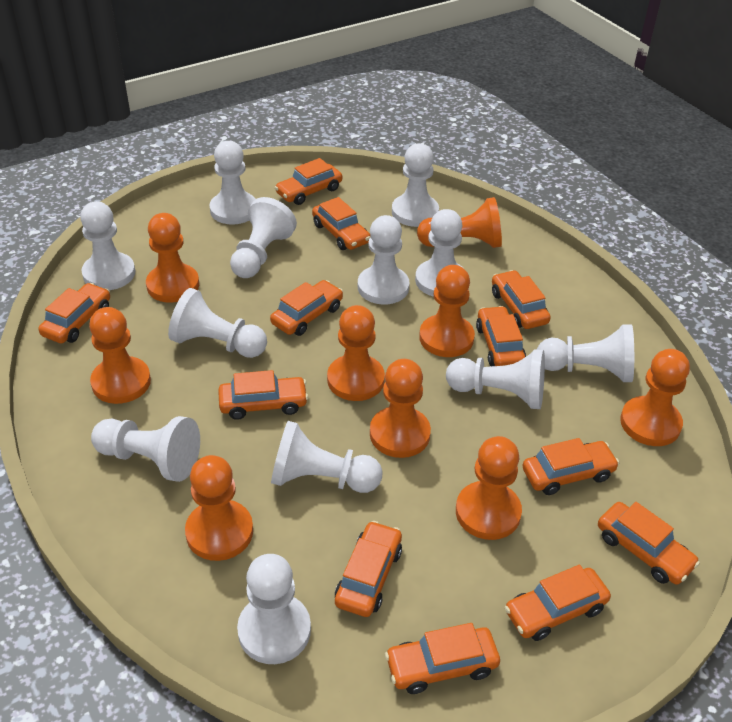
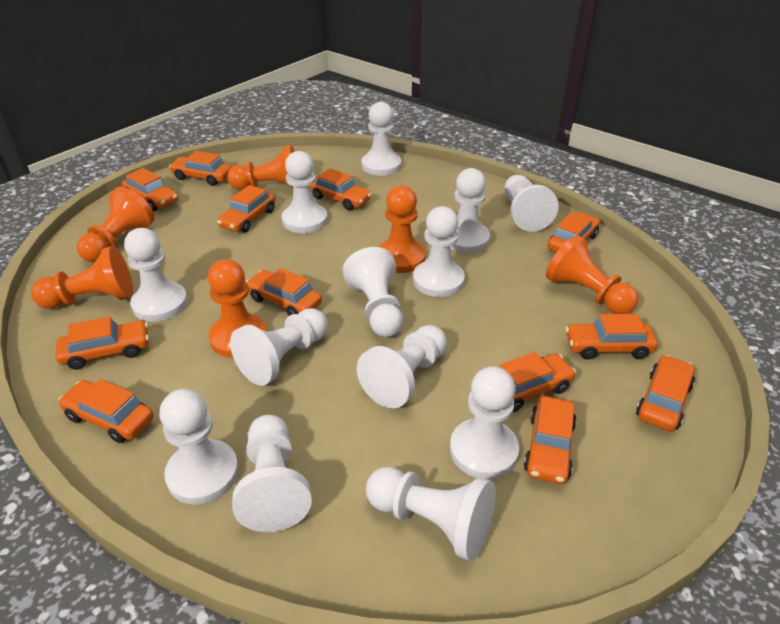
orange pawn: [89,307,151,404] [146,213,199,303] [185,455,253,561] [327,305,385,401] [370,359,431,458] [417,197,502,248] [419,265,475,357] [456,436,522,540] [620,349,690,446] = 9 -> [31,246,133,309] [77,187,155,262] [208,259,267,358] [227,145,295,190] [379,185,426,273] [546,235,639,314] = 6
white pawn: [80,201,135,290] [91,416,200,482] [168,288,267,358] [209,141,255,225] [230,197,297,278] [237,554,311,664] [271,421,383,493] [358,215,410,305] [392,143,439,227] [415,209,462,297] [446,349,545,409] [537,324,634,382] = 12 -> [124,228,188,322] [159,389,239,505] [230,308,328,386] [232,415,312,532] [281,151,328,233] [343,247,403,337] [357,325,447,408] [361,102,401,176] [366,467,496,561] [413,206,465,297] [450,168,490,253] [450,366,519,479] [504,175,559,232] = 13

